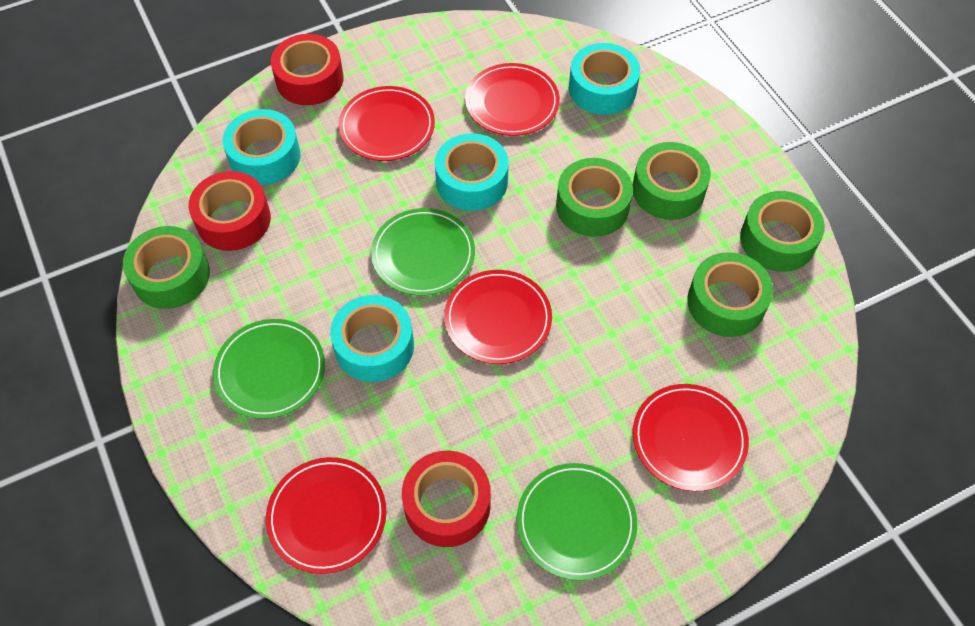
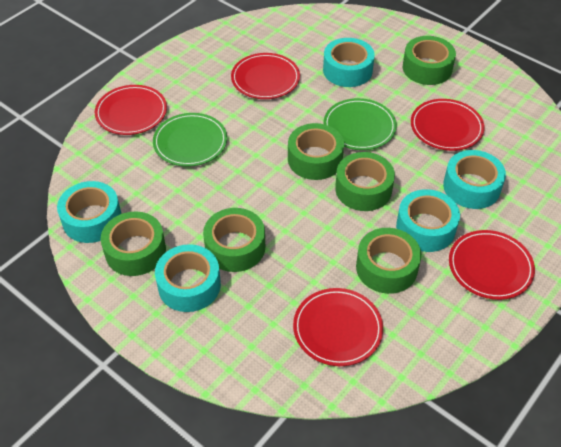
green plate: [213,319,325,419] [371,208,475,296] [517,463,637,581] = 3 -> [153,113,227,167] [323,98,397,150] = 2
green tape: [123,226,210,309] [556,158,633,237] [633,142,711,220] [687,252,773,337] [740,191,825,272] = 5 -> [101,211,166,276] [203,208,265,272] [288,123,344,180] [335,152,395,211] [356,228,421,294] [403,36,456,85] = 6
red tape: [189,171,271,251] [271,34,344,105] [402,450,491,547] = 3 -> none = 0
turquoise tape: [222,109,300,185] [330,295,414,382] [435,133,509,211] [569,43,640,115] = 4 -> [57,181,121,243] [155,244,221,312] [323,38,375,87] [396,189,460,252] [443,150,506,209] = 5

